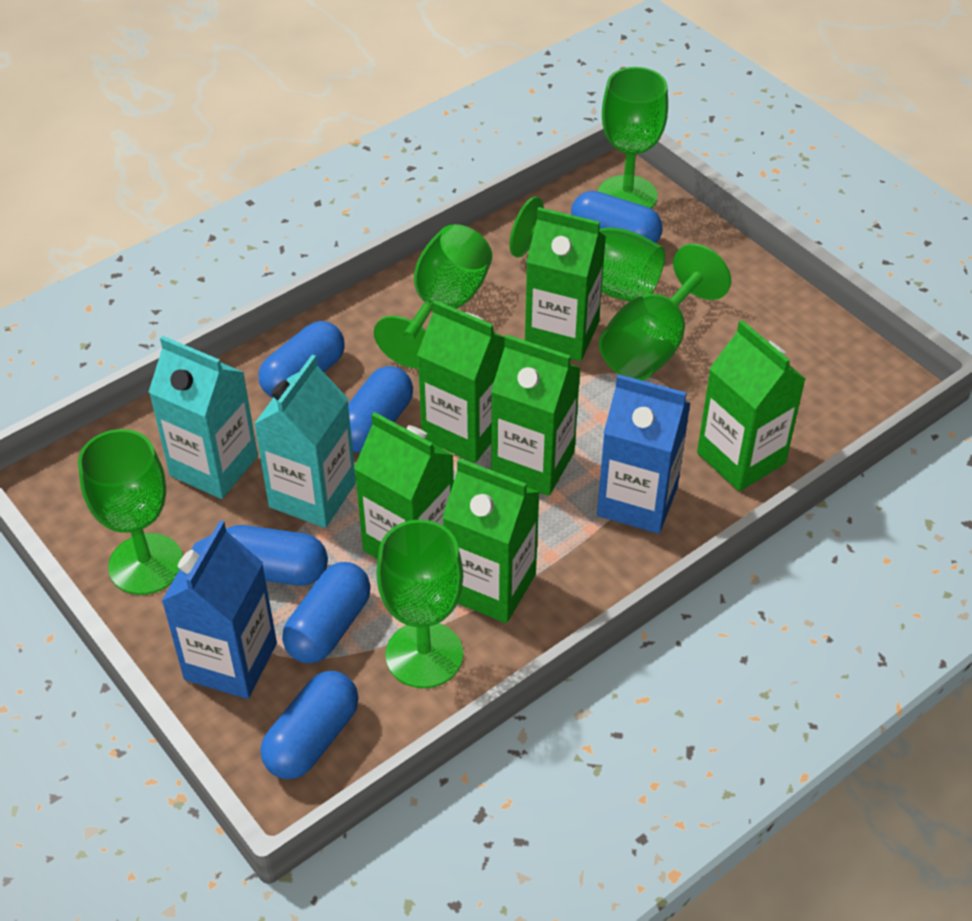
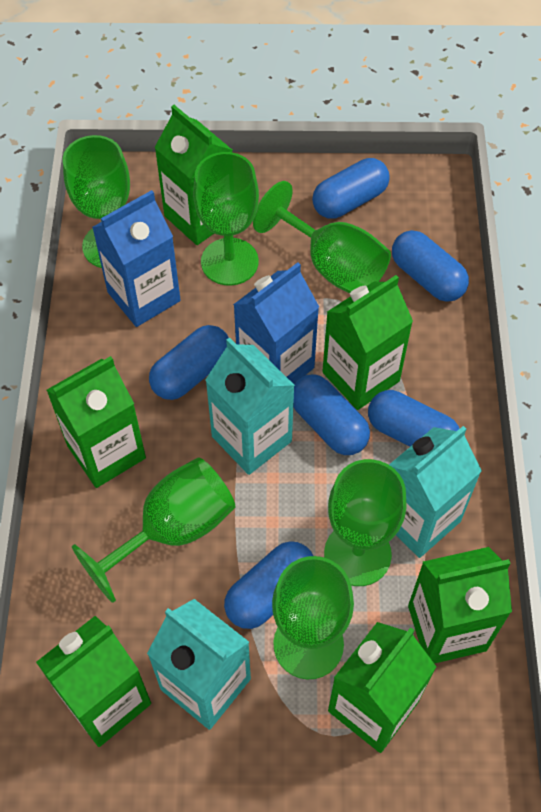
turquoise carton: [149,336,258,499] [254,355,356,528] = 2 -> [147,599,251,730] [205,337,295,475] [389,426,482,558] = 3

